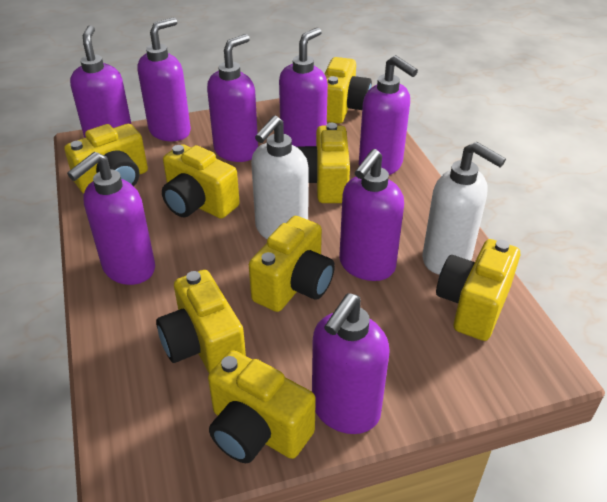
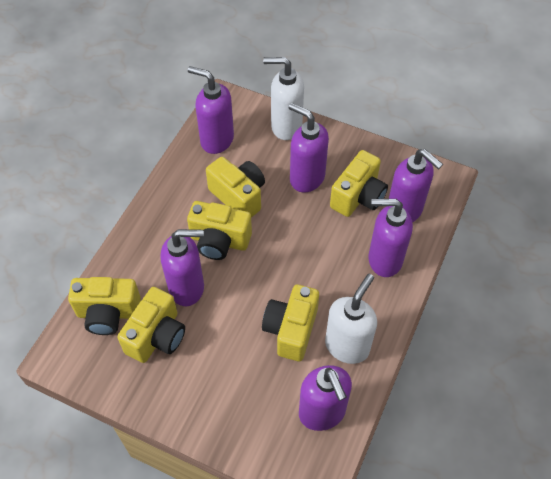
purple soap dispenser: [67,152,155,285] [70,25,132,138] [137,17,191,141] [207,34,258,162] [279,27,328,147] [312,293,390,434] [339,149,404,281] [359,55,418,175] = 8 -> [160,229,204,306] [188,66,234,154] [288,103,329,192] [299,365,352,431] [368,199,413,277] [389,149,443,223] = 6
yellow camera: [64,124,148,194] [156,270,246,374] [162,144,240,219] [208,350,316,463] [249,216,335,312] [297,123,350,203] [324,57,372,124] [436,239,520,341] = 8 -> [68,277,141,335] [117,287,185,363] [187,201,252,260] [206,157,265,218] [262,285,319,361] [330,150,388,217] = 6

